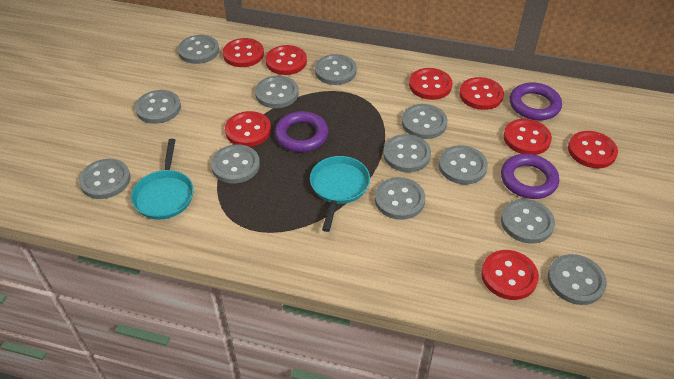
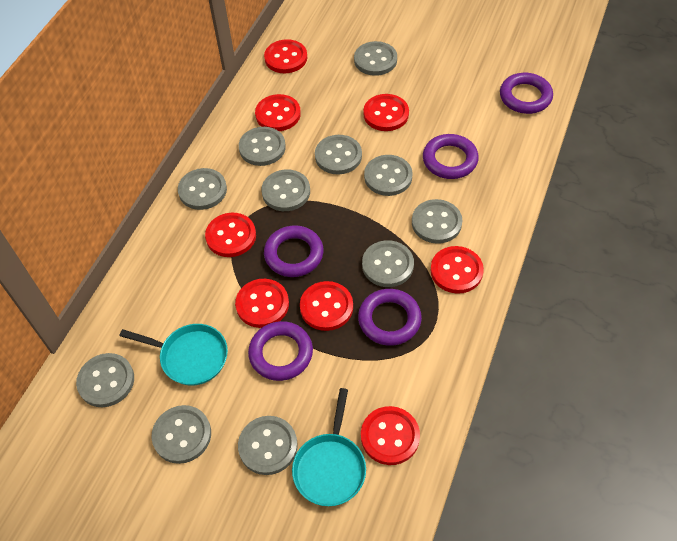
grey button: [79,159,131,199] [135,90,181,124] [178,35,219,64] [211,144,260,183] [255,76,299,108] [315,54,357,85] [375,177,425,220] [383,134,431,172] [402,104,448,139] [439,145,488,185] [501,199,555,244] [548,254,607,305] = 12 -> [76,353,134,407] [152,405,211,464] [178,168,227,210] [238,416,298,475] [239,127,286,166] [261,170,310,211] [315,135,362,174] [354,41,397,76] [362,240,414,287] [364,155,413,196] [412,199,463,244] = 11
purple ring: [275,111,328,152] [501,154,559,199] [510,82,562,120] = 3 -> [248,321,313,381] [264,225,324,277] [358,289,422,346] [423,134,479,179] [500,73,553,114] = 5

